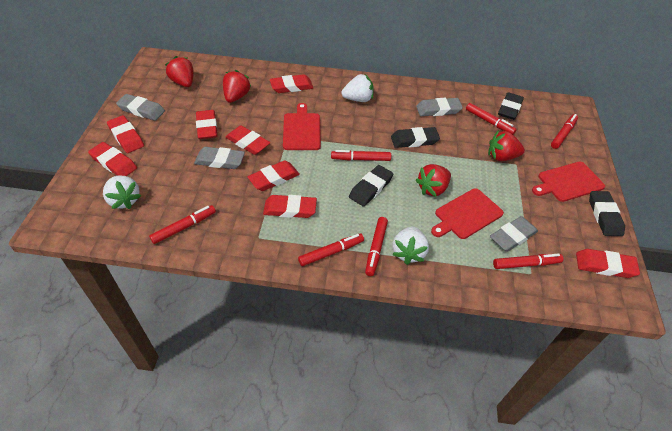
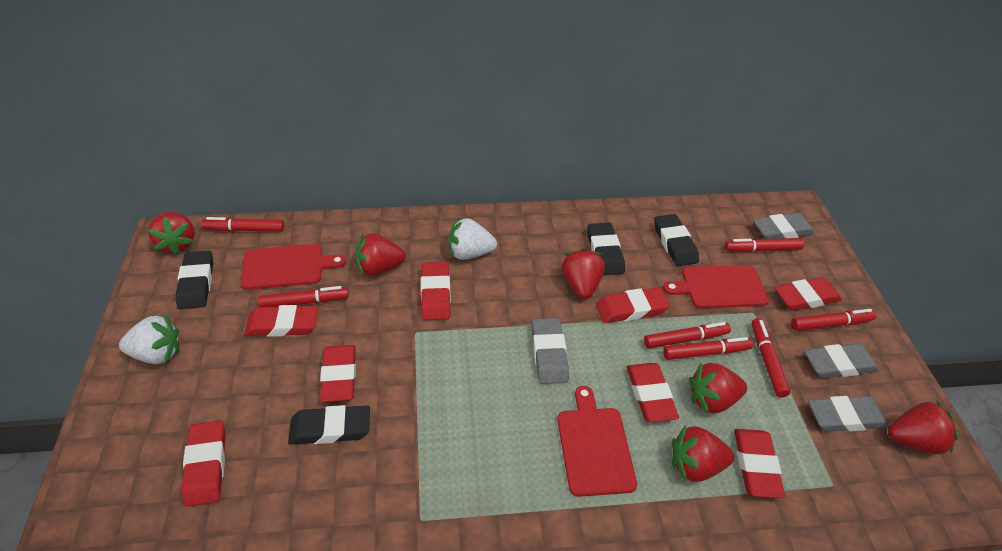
red strawberry: [165,56,193,87] [223,70,251,103] [416,164,451,197] [488,131,525,161] = 4 -> [148,212,195,255] [355,233,406,276] [562,248,605,299] [672,425,735,482] [689,363,747,414] [888,400,958,454] = 6
white strawberry: [103,176,141,209] [341,74,374,102] [392,226,429,265] = 3 -> [119,315,179,364] [448,218,497,260] = 2

